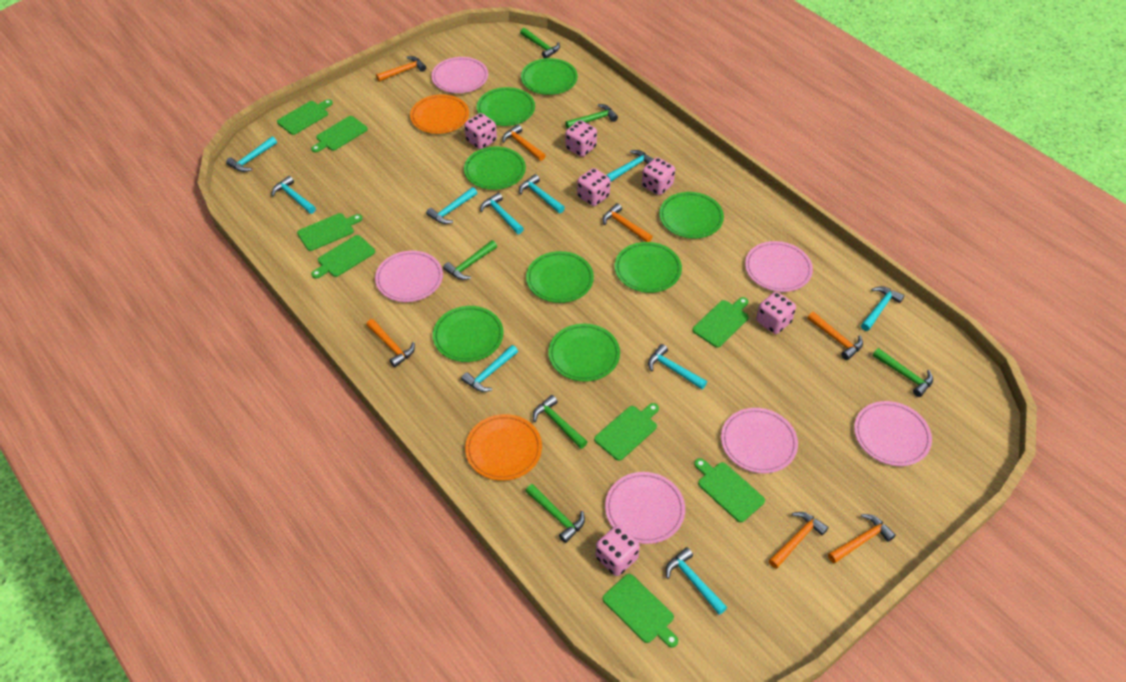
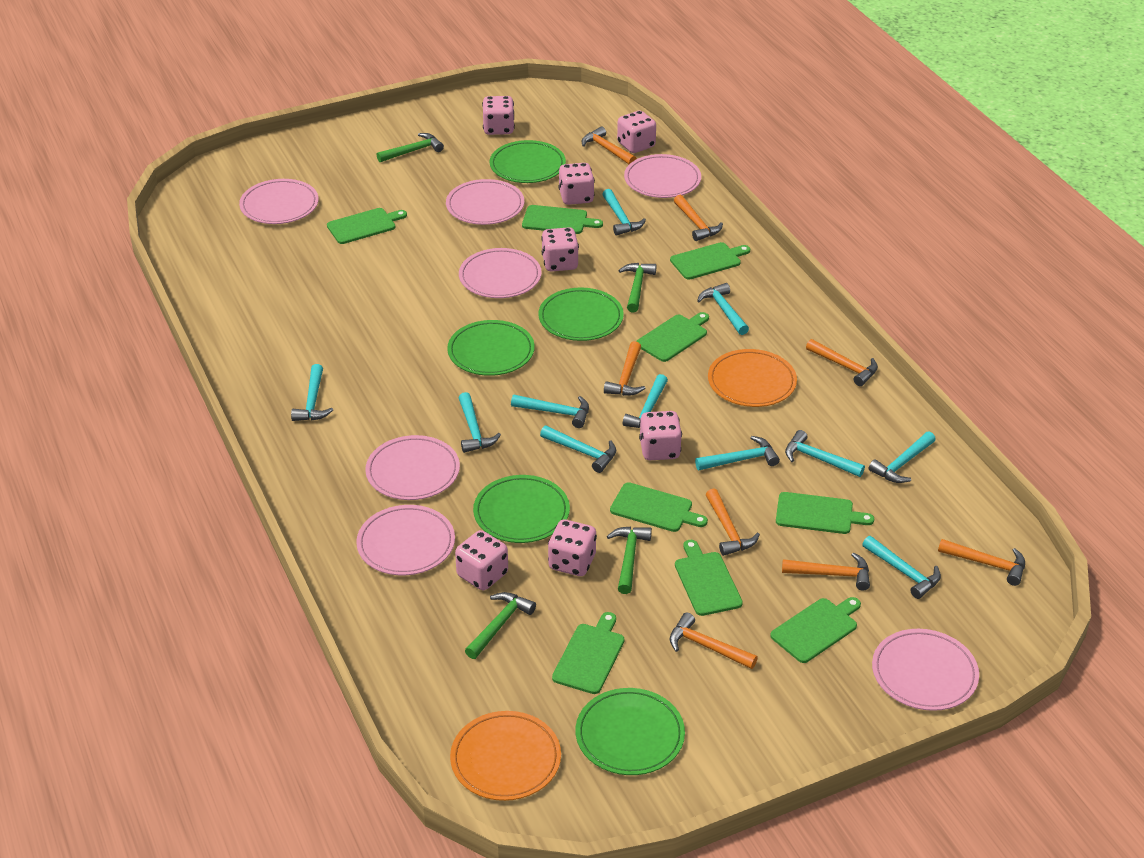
green cutting board: [277,99,333,135] [297,213,363,251] [311,116,368,153] [311,235,375,279] [594,403,659,461] [603,574,678,648] [692,297,749,348] [694,458,765,522] = 8 -> [327,208,407,244] [522,205,603,234] [552,612,624,694] [610,482,708,532] [636,312,709,362] [670,242,750,280] [675,540,743,616] [770,597,861,663] [776,492,874,534] = 9
green hammer: [443,240,497,280] [520,28,560,58] [525,484,585,543] [533,395,588,449] [565,104,618,129] [873,348,933,397] = 6 -> [377,133,444,162] [465,592,536,659] [607,527,652,594] [618,263,657,313] = 4
green plate: [433,306,504,362] [464,147,526,190] [477,87,535,126] [521,58,578,95] [526,251,594,303] [548,324,620,382] [615,242,682,293] [659,192,724,239] = 8 -> [447,320,535,376] [473,475,570,543] [489,140,566,183] [538,287,624,341] [576,688,685,775] = 5
orange hammer: [366,319,415,367] [376,56,426,82] [502,124,546,161] [602,203,653,242] [769,512,829,569] [807,312,863,360] [828,514,896,563] = 7 -> [582,126,637,164] [604,341,645,396] [670,612,758,669] [674,195,723,241] [706,489,760,556] [782,553,870,591] [806,339,878,386] [938,539,1025,586] = 8
pink dice: [464,113,497,149] [565,120,597,157] [577,168,610,206] [596,525,640,576] [642,157,675,195] [756,292,796,334] = 6 -> [455,530,508,590] [482,96,515,135] [541,227,579,272] [548,519,597,576] [559,163,595,205] [617,111,656,153] [639,411,682,460] = 7
pink plate: [375,251,443,302] [431,57,488,93] [605,472,685,544] [721,408,798,473] [745,241,813,292] [854,401,932,466] = 6 -> [239,179,319,224] [356,505,455,575] [365,435,460,500] [446,179,524,225] [459,248,542,298] [624,154,701,198] [872,629,979,711] = 7
turquoise hammer: [226,136,277,172] [272,176,316,214] [426,187,477,224] [461,345,518,392] [480,192,524,234] [519,174,565,213] [606,150,653,182] [648,344,707,389] [665,547,727,615] [861,286,904,331] = 10 -> [291,364,333,421] [459,392,501,453] [511,395,589,428] [540,426,616,473] [602,189,646,236] [623,374,668,428] [695,436,780,470] [697,283,749,335] [785,430,865,477] [862,536,941,599] [868,431,936,483] = 11

